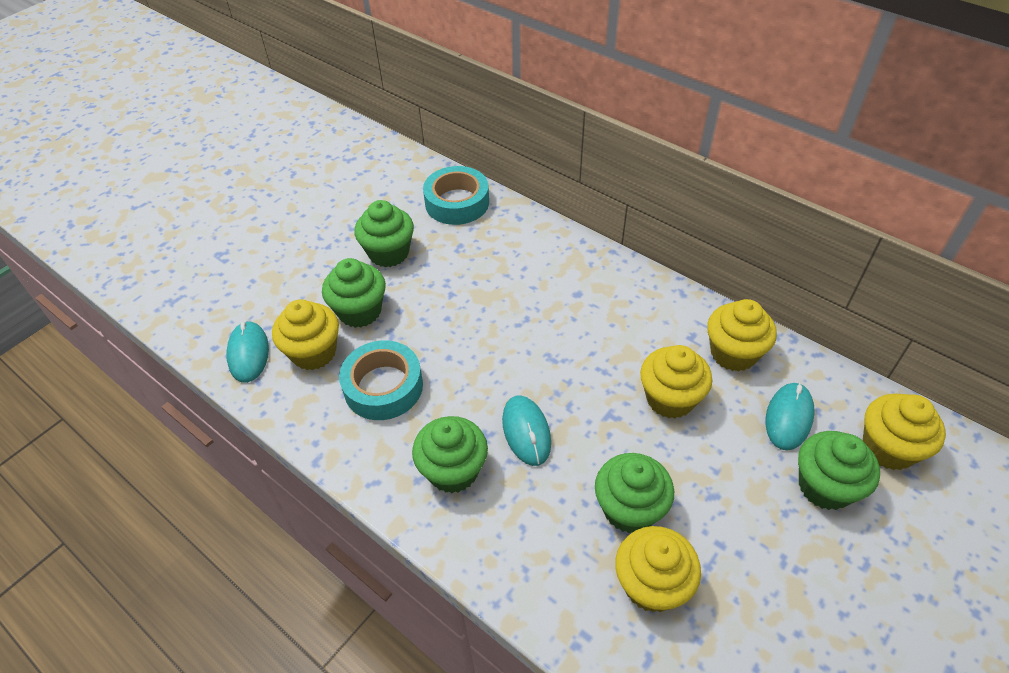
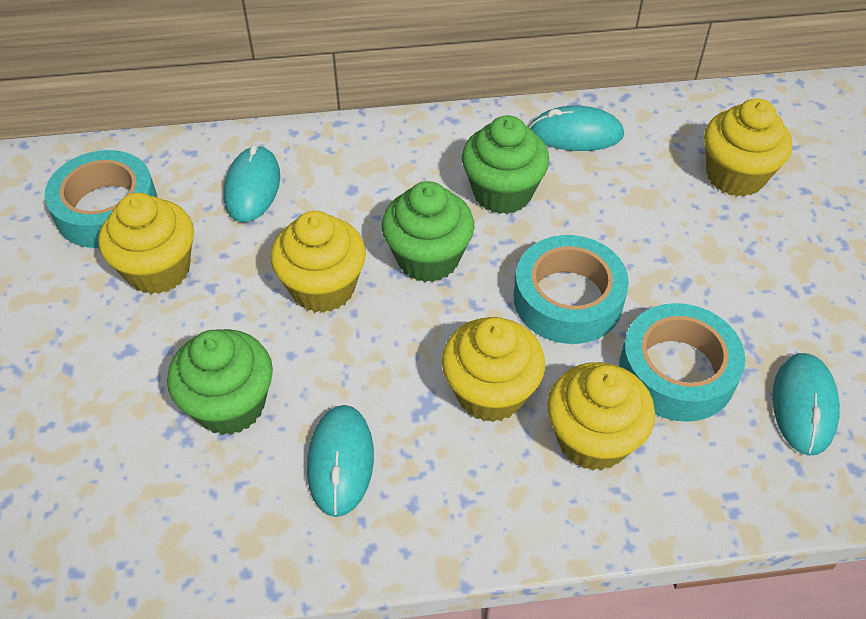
green cupcake: [322,258,386,328] [354,200,414,267] [412,416,488,493] [595,453,674,533] [798,431,880,510] = 5 -> [167,329,273,435] [382,181,474,282] [462,115,549,214] = 3
turquoise mouse: [226,321,269,383] [502,395,551,466] [766,383,815,451] = 3 -> [224,145,280,222] [307,405,374,517] [530,106,624,151] [772,353,840,455] = 4
turquoise tape: [339,340,423,420] [423,166,489,225] = 2 -> [44,150,157,248] [514,235,629,344] [619,303,745,422] = 3

